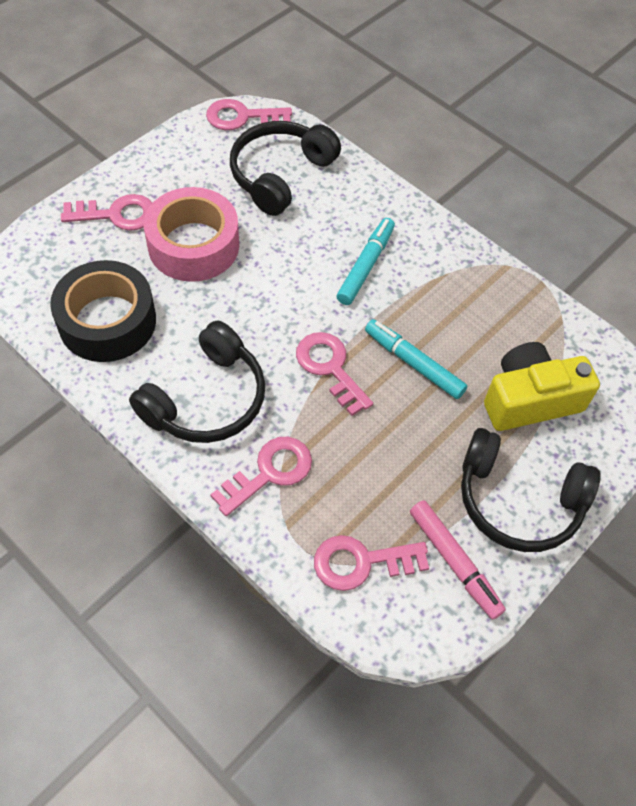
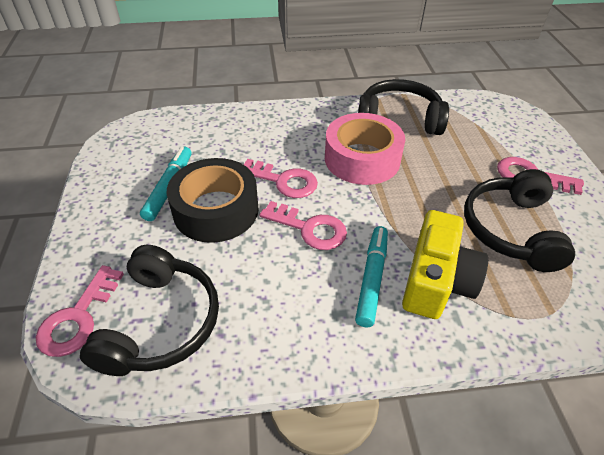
pink key: [61,194,152,231] [206,99,292,130] [210,437,312,516] [296,332,373,416] [314,535,429,591] = 5 -> [36,265,124,357] [244,159,318,198] [260,201,347,250] [497,157,584,195] = 4
pink marker: [410,500,506,620] = 1 -> none = 0

